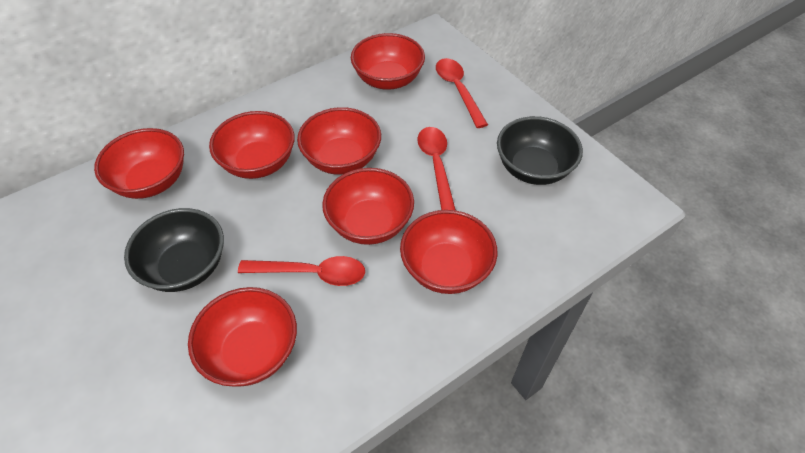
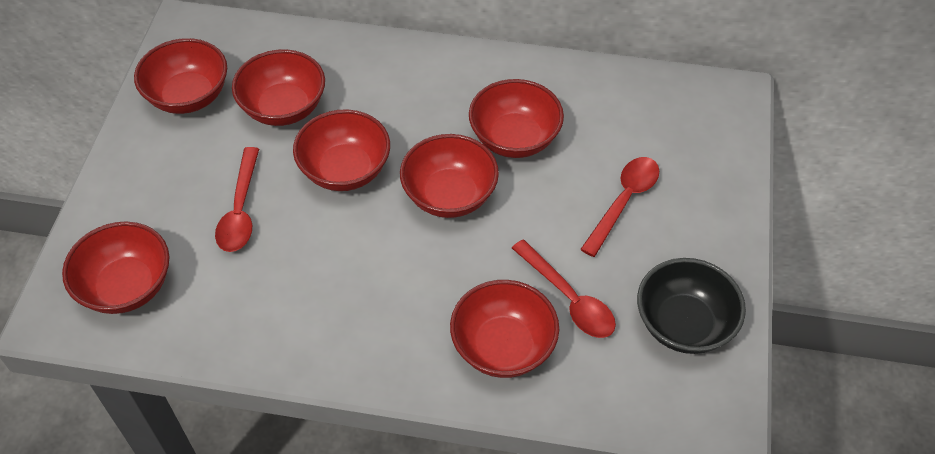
black bowl: [124,208,224,292] [497,116,583,185] = 2 -> [637,258,746,354] = 1

